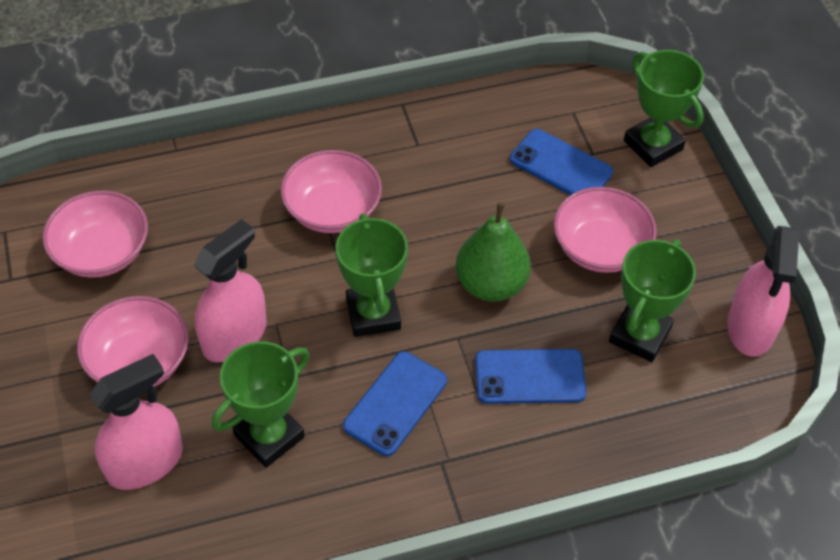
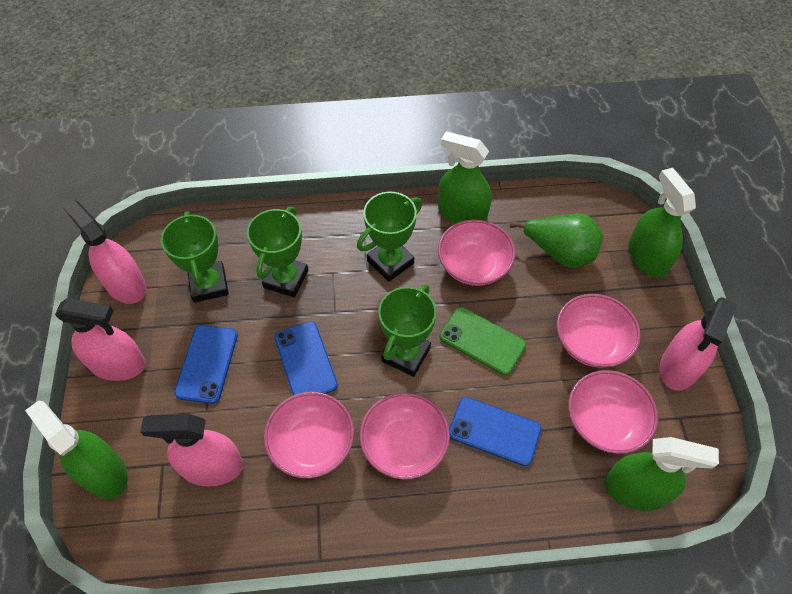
green phone: none = 0 -> [439,307,526,375] = 1
green spray bottle: none = 0 -> [25,401,128,499] [438,131,492,223] [604,437,719,511] [628,168,696,278] = 4
pink bowl: [42,191,148,278] [77,296,189,387] [280,150,382,233] [553,187,657,273] = 4 -> [264,392,354,478] [360,393,450,480] [438,219,516,286] [557,294,641,368] [568,370,658,454] = 5
pink spray bottle: [89,354,183,490] [193,219,267,362] [727,226,799,357] = 3 -> [55,298,146,381] [63,200,146,304] [140,414,243,487] [660,297,737,391] = 4

